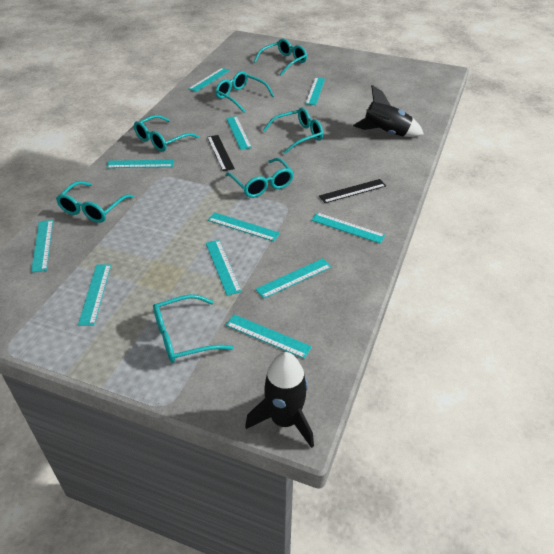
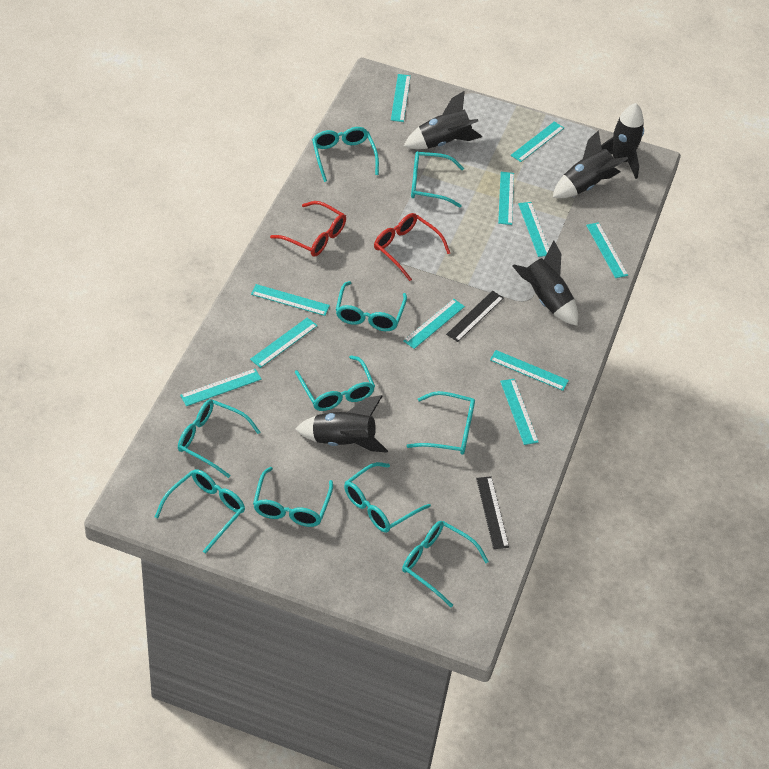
black rocket: [245,352,314,448] [353,85,424,137] = 2 -> [296,395,388,453] [404,91,482,149] [513,241,578,326] [553,130,628,198] [601,103,644,179] = 5
red glasses: none = 0 -> [270,201,346,257] [374,213,450,281] = 2
turquoise glasses: [56,181,134,223] [134,115,199,152] [153,294,234,363] [215,71,274,113] [225,158,294,198] [254,39,307,76] [263,108,323,154] = 7 -> [155,469,245,554] [178,399,260,478] [253,467,333,527] [295,355,375,411] [312,127,379,182] [336,281,407,331] [344,462,431,533] [402,521,489,607] [407,391,475,455] [411,151,464,208] = 10

